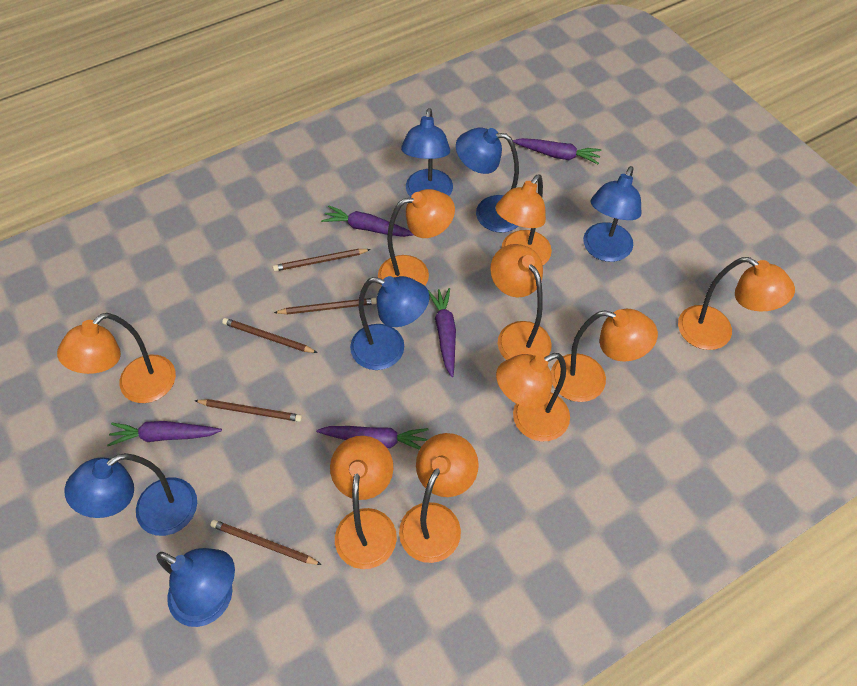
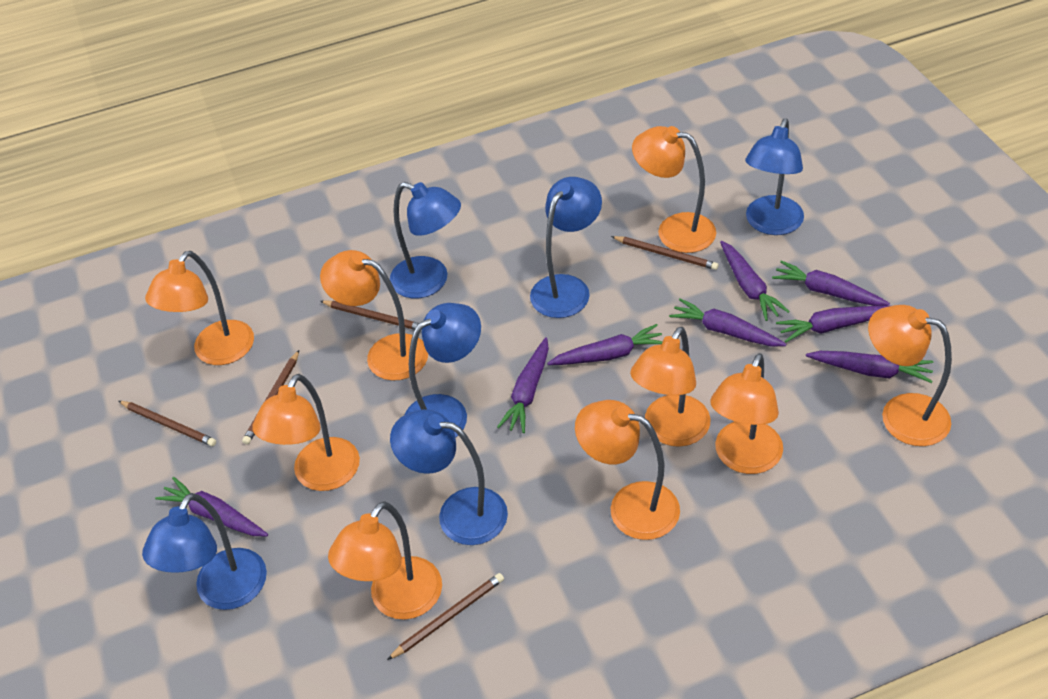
purple carrot: [107,421,222,446] [316,426,429,450] [321,205,413,237] [428,288,456,377] [513,138,601,164] = 5 -> [155,477,268,536] [497,337,549,433] [547,324,663,365] [669,298,786,347] [720,241,790,321] [772,261,890,306] [776,305,889,342] [806,351,933,383] = 8

